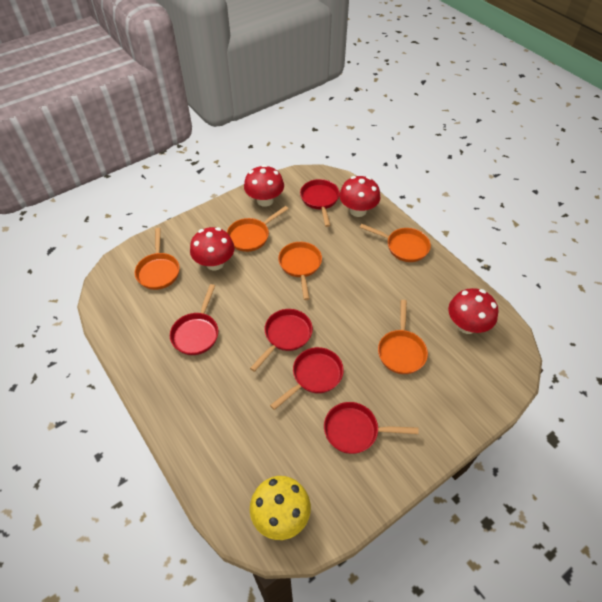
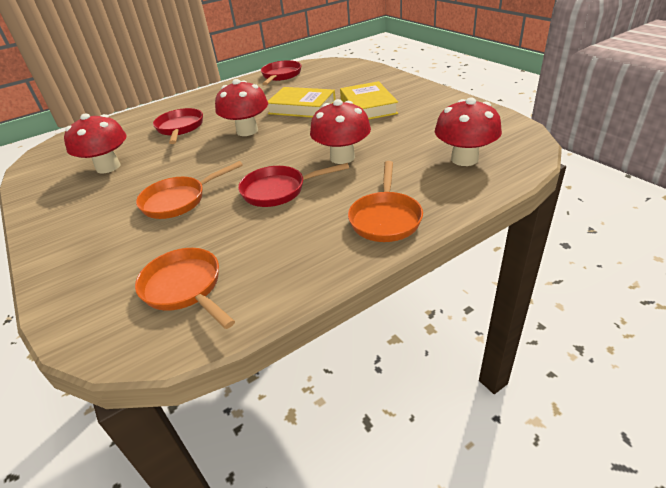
orange pan: [135,228,180,290] [227,206,288,252] [278,242,322,300] [360,224,431,262] [378,300,428,374] = 5 -> [135,248,235,329] [136,161,243,219] [348,161,423,242] = 3
red pan: [170,284,218,355] [250,309,313,372] [270,347,344,410] [300,179,340,227] [324,402,419,454] = 5 -> [153,108,203,144] [238,163,349,207] [261,60,302,85] = 3
yellow book: none = 0 -> [268,87,336,118] [340,81,398,119] = 2
yellow mushroom: [250,476,311,540] = 1 -> none = 0

